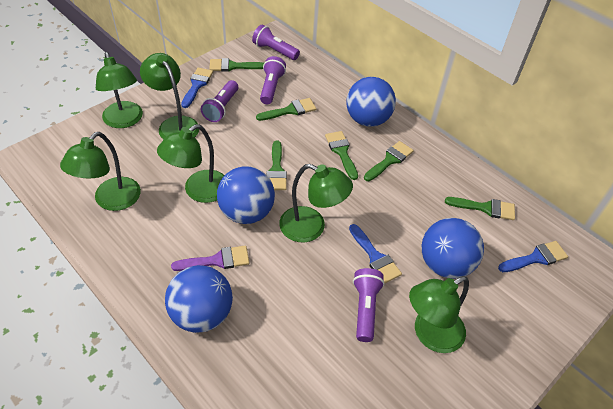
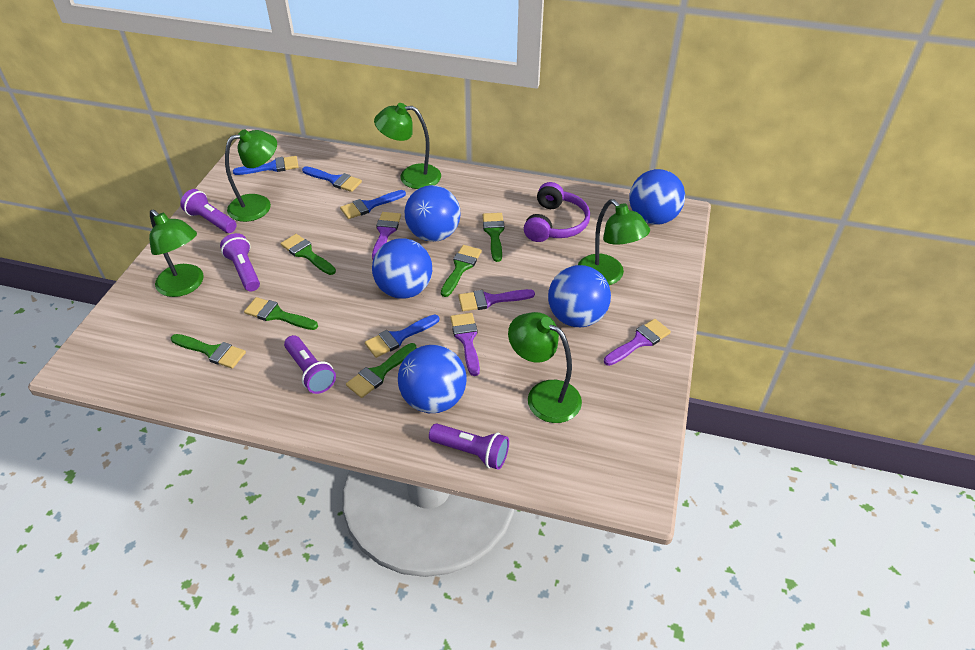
blue ball: [165,265,233,333] [217,166,275,224] [346,77,396,127] [422,218,484,278] = 4 -> [372,238,432,299] [398,345,467,413] [405,185,461,242] [548,265,611,327] [629,169,685,225] = 5
blue brush: [181,68,213,108] [349,224,402,283] [498,241,568,272] = 3 -> [233,156,299,175] [302,166,362,192] [340,190,406,219] [365,314,439,358] = 4
green lamp: [60,132,141,211] [96,52,143,128] [140,53,199,140] [157,124,225,203] [279,164,353,242] [409,276,469,353] = 6 -> [149,209,204,297] [225,129,277,222] [374,103,441,189] [508,312,582,423] [578,199,650,285] = 5
purple brush: [171,246,249,271] = 1 -> [372,212,401,259] [450,313,480,376] [458,289,535,311] [604,319,671,366] = 4
purple headphones: none = 0 -> [524,182,590,242] = 1

